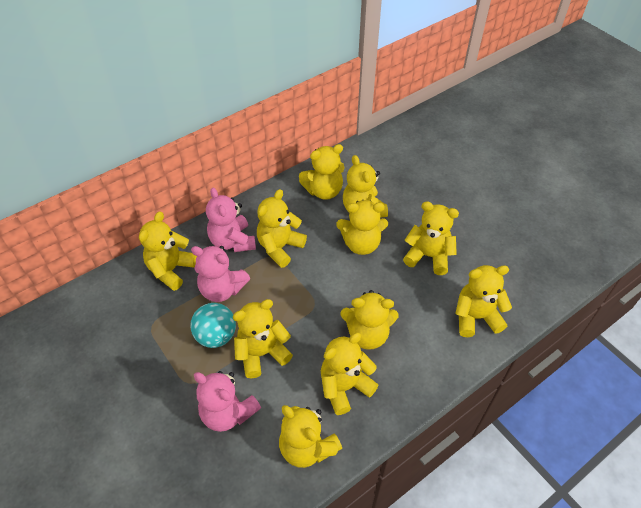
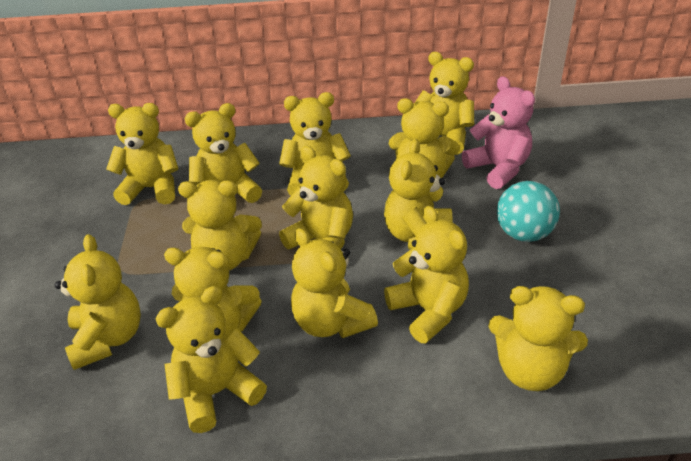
pink teddy bear: [191,245,250,302] [194,371,261,432] [206,188,256,252] = 3 -> [462,76,535,189] = 1
yellow teddy bear: [139,211,197,291] [233,299,293,379] [257,189,307,268] [279,405,342,468] [299,144,345,200] [321,333,379,415] [336,200,388,255] [341,290,399,350] [343,155,388,218] [403,201,459,275] [455,265,512,337] = 11 -> [55,234,141,370] [106,103,179,205] [156,286,267,433] [164,247,262,334] [178,180,262,270] [185,103,262,203] [279,92,351,195] [279,146,353,250] [291,228,378,338] [384,139,453,250] [384,206,469,343] [389,98,459,178] [415,52,474,155] [488,286,588,391] = 14

